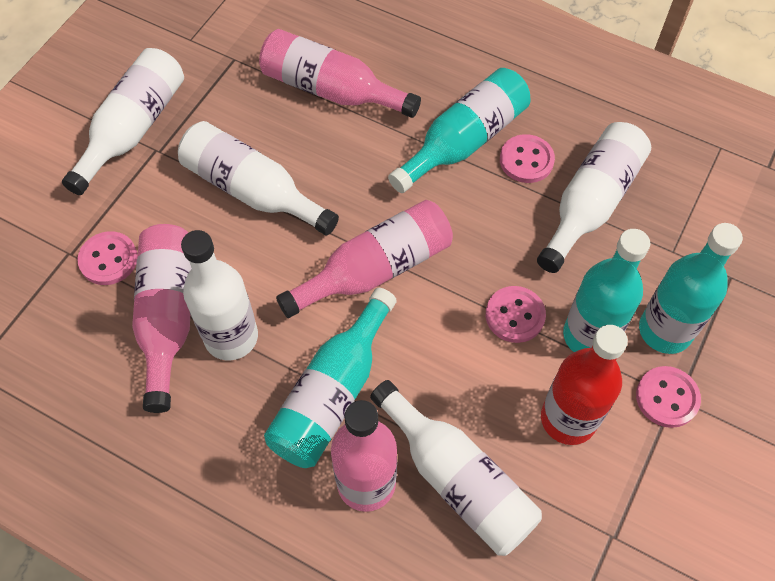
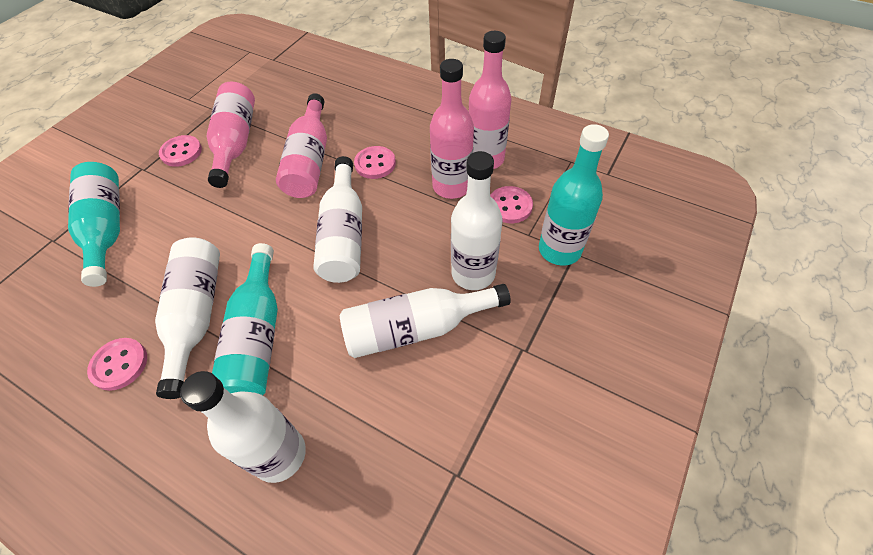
red bottle: [541,325,628,445] = 1 -> none = 0
turquoise bottle: [264,288,397,468] [388,68,531,193] [563,229,650,352] [639,223,743,354] = 4 -> [68,162,120,287] [212,243,278,395] [539,124,609,266] = 3

